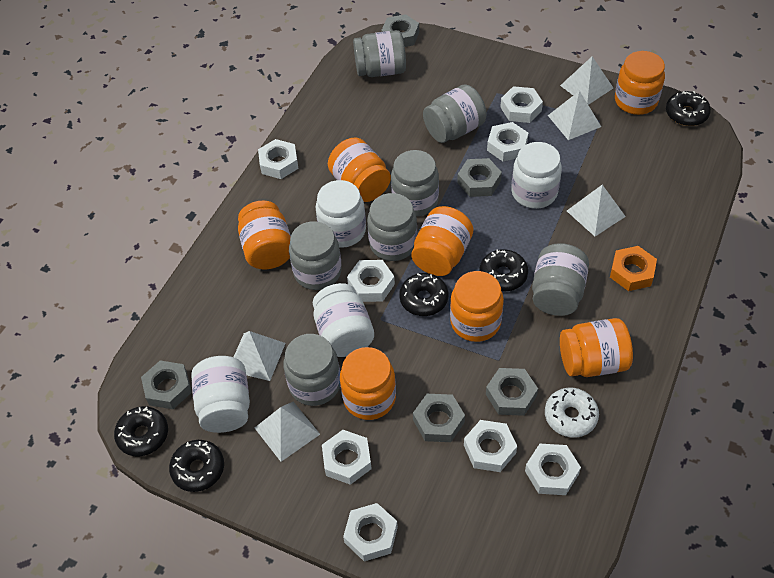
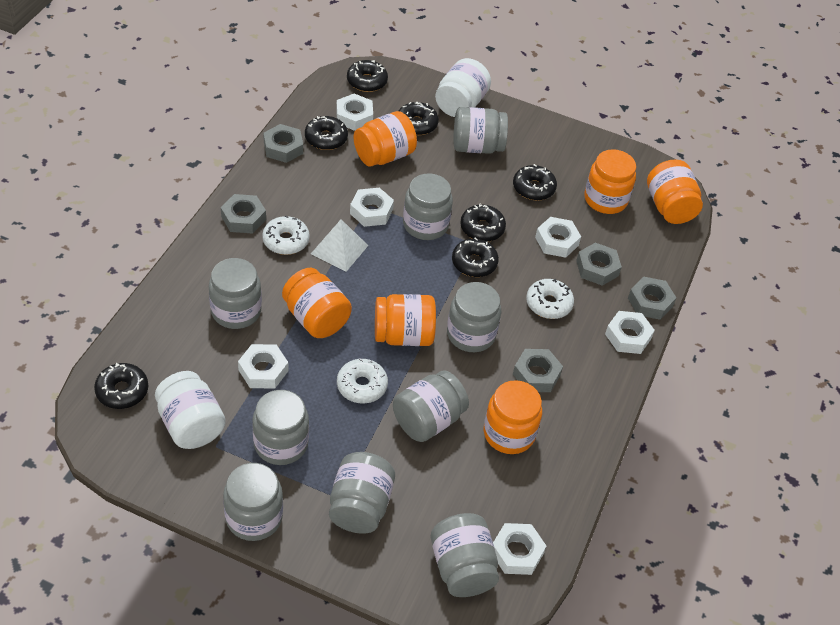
black donut: [114,406,168,457] [169,440,224,492] [399,273,448,316] [480,249,528,291] [666,91,711,126] = 5 -> [94,363,148,409] [305,116,348,150] [347,60,388,92] [399,102,439,135] [452,237,499,277] [460,203,506,242] [513,164,557,201] = 7
grey jar: [283,334,340,406] [289,221,342,290] [353,30,406,77] [367,193,417,261] [391,150,439,217] [423,84,487,143] [532,243,589,316] = 7 -> [209,258,262,329] [223,463,283,541] [252,390,309,465] [329,452,395,534] [393,371,469,442] [403,173,453,240] [431,513,499,597] [447,282,501,352] [453,107,508,154] = 9
orange jar: [238,200,291,269] [328,137,391,202] [340,347,396,420] [411,206,473,276] [450,271,504,342] [560,318,633,377] [615,51,665,115] = 7 -> [282,268,352,338] [353,111,417,167] [375,294,436,346] [484,380,542,454] [585,149,636,214] [647,160,703,224] = 6
orange nut: [610,246,657,291] = 1 -> none = 0
white donut: [545,388,599,438] = 1 -> [262,215,310,255] [337,358,388,403] [526,279,574,319] = 3
white jar: [191,356,250,433] [313,283,374,357] [316,180,366,248] [511,142,562,209] = 4 -> [155,371,226,449] [435,58,491,117] = 2
white nut: [258,139,298,179] [322,430,372,485] [343,503,398,561] [347,260,395,302] [464,420,517,472] [487,122,528,161] [500,86,543,123] [525,444,581,495] = 8 -> [238,344,288,389] [336,94,373,131] [350,188,394,227] [493,523,546,575] [535,217,581,258] [605,311,655,354] = 6
white pyramid: [234,331,286,381] [255,402,320,462] [548,91,601,140] [560,56,613,105] [567,185,626,236] = 5 -> [311,219,368,272] = 1

